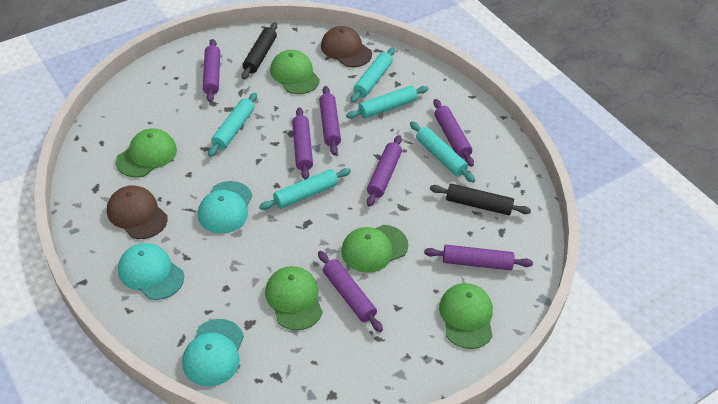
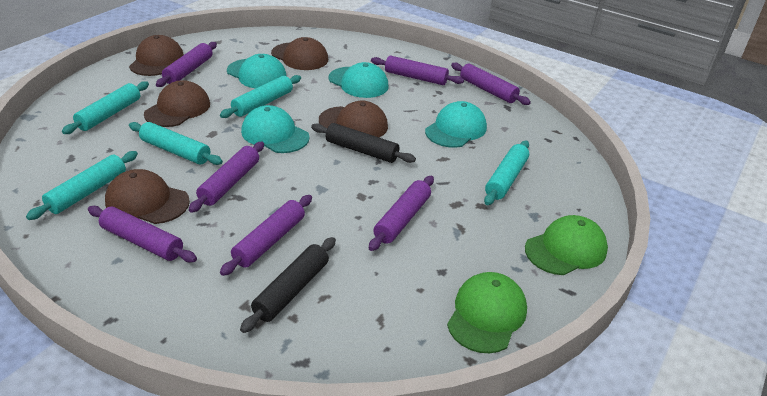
brown cap: [107,185,168,239] [321,26,372,67] = 2 -> [105,169,190,224] [129,35,184,76] [144,80,210,127] [271,37,328,70] [319,101,388,137] = 5
green cap: [116,128,177,178] [265,266,323,330] [270,50,320,94] [341,225,408,273] [439,283,493,349] = 5 -> [447,272,527,353] [525,215,608,275] = 2
turquoise cap: [118,243,184,300] [182,319,244,387] [198,181,252,234] = 3 -> [227,54,287,89] [241,105,309,153] [329,62,388,98] [425,101,487,148] = 4

